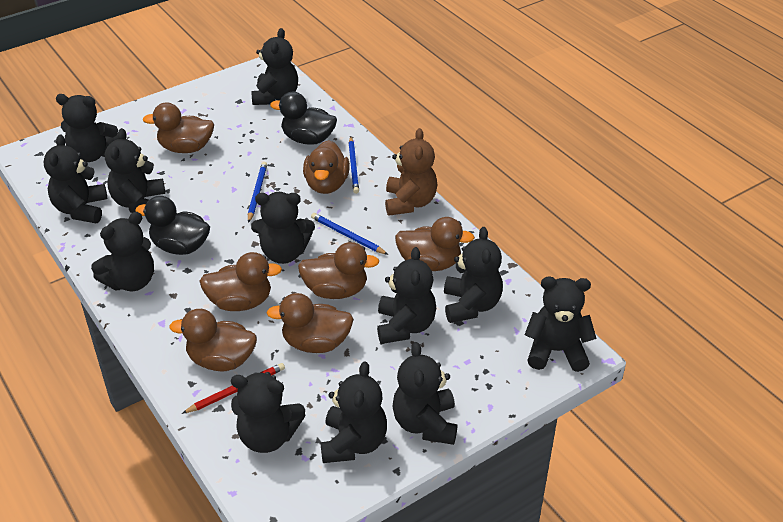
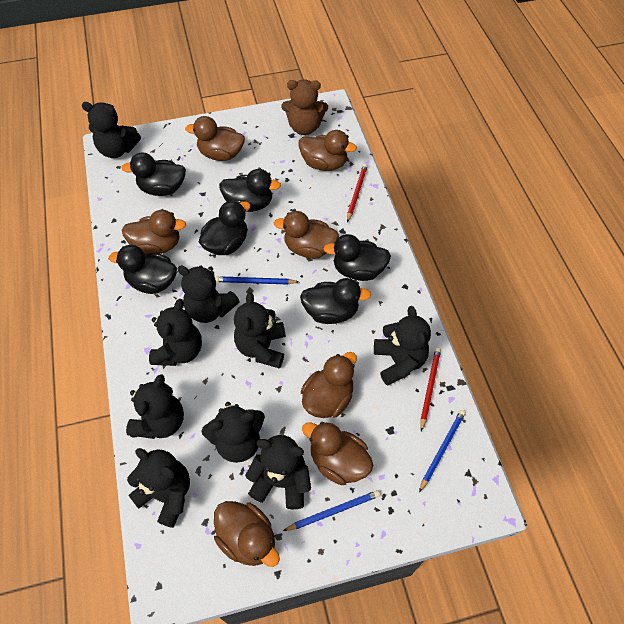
black duck: [135,196,210,255] [270,92,337,145] = 2 -> [109,245,177,294] [122,153,186,196] [199,200,251,255] [219,169,281,212] [300,278,371,324] [323,234,391,281] = 6
black teddy bear: [44,135,108,223] [56,94,118,162] [91,212,154,291] [105,128,165,213] [231,372,305,453] [251,28,298,105] [251,192,315,264] [321,362,387,463] [377,247,436,344] [392,342,457,445] [444,227,503,323] [525,277,596,372] = 12 -> [82,102,141,158] [126,374,184,439] [127,448,190,528] [149,299,202,366] [177,265,240,323] [202,402,265,463] [234,292,286,369] [245,435,311,509] [374,306,431,386] = 9
red pencil: [182,363,285,414] = 1 -> [347,164,368,222] [420,347,441,431] = 2

